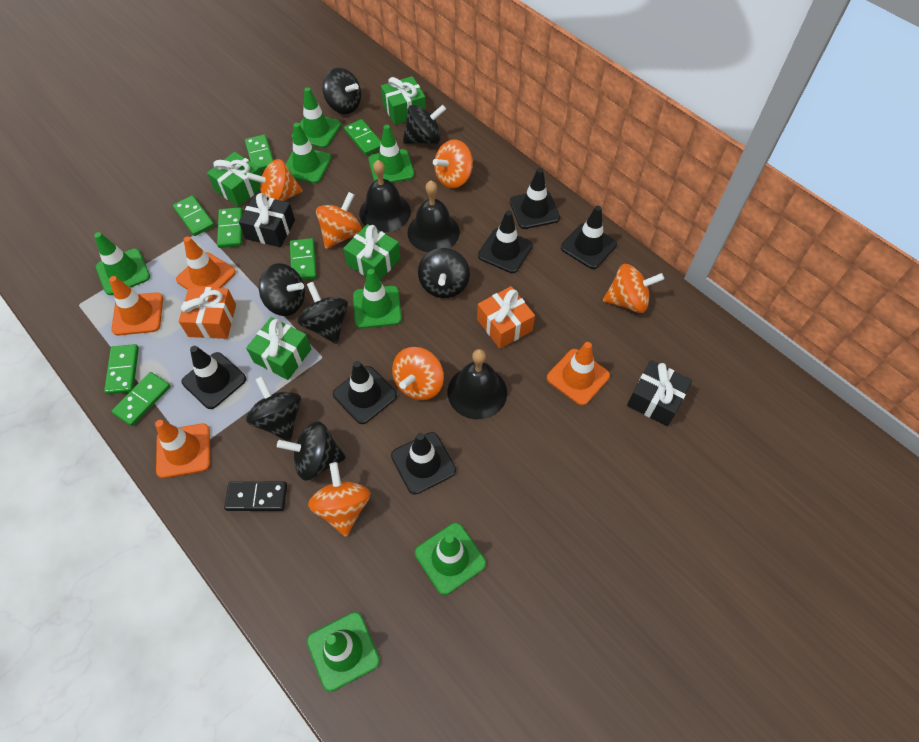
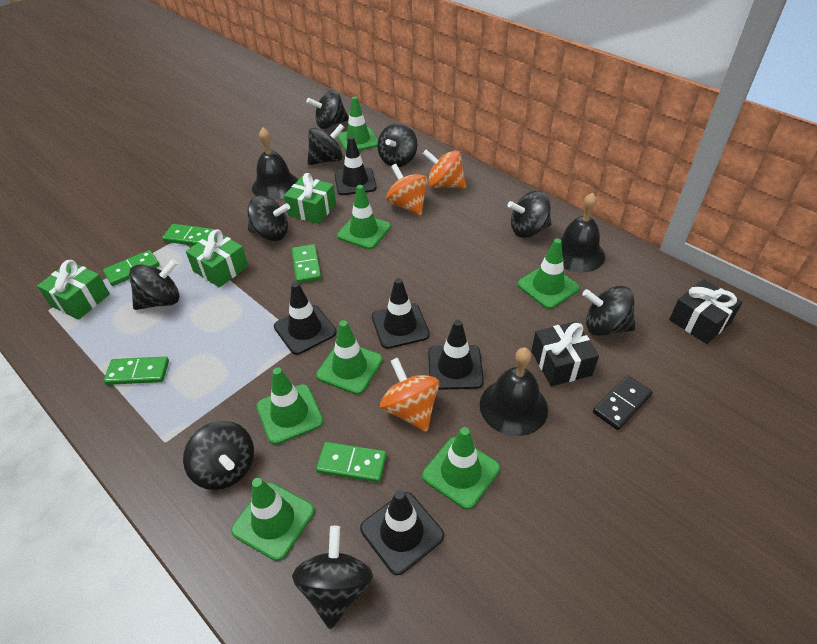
black spinning top: [246,376,301,442] [259,263,305,316] [277,421,346,481] [298,282,348,344] [322,68,361,114] [403,105,446,144] [418,248,470,298] = 7 -> [129,259,179,310] [183,421,254,490] [247,195,290,241] [292,526,373,629] [307,90,349,129] [307,123,345,165] [377,123,417,167] [508,191,551,238] [582,286,635,336] = 9
black traffic cone: [182,346,246,409] [333,361,397,424] [391,432,456,495] [478,210,533,273] [510,168,560,229] [561,206,617,269] = 6 -> [274,282,337,355] [335,136,377,195] [360,490,444,575] [372,278,430,349] [428,320,484,390] = 5
green domino: [104,344,139,394] [112,372,170,426] [173,195,215,236] [217,207,243,248] [245,134,273,171] [290,238,316,280] [344,119,381,155] = 7 -> [103,250,159,286] [104,357,169,385] [162,224,214,246] [292,244,321,283] [316,442,387,483] = 5
green gift: [207,152,262,207] [246,317,311,380] [343,224,400,280] [381,76,426,125] = 4 -> [37,260,110,320] [186,230,248,287] [284,173,336,224] = 3
orange gift: [179,287,236,339] [477,286,535,349] = 2 -> none = 0
orange spinning top: [246,159,303,201] [308,462,370,537] [316,192,362,249] [392,347,444,400] [433,140,473,188] [603,264,664,313] = 6 -> [380,357,439,432] [386,164,428,216] [423,150,466,188] = 3
orange traffic cone: [109,276,163,336] [155,420,210,478] [176,237,236,290] [547,342,610,406] = 4 -> none = 0

